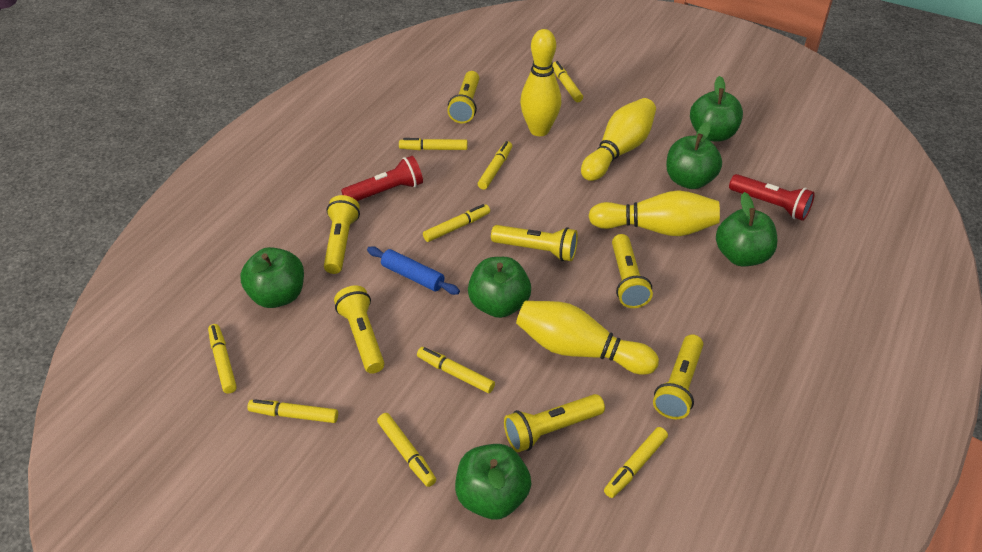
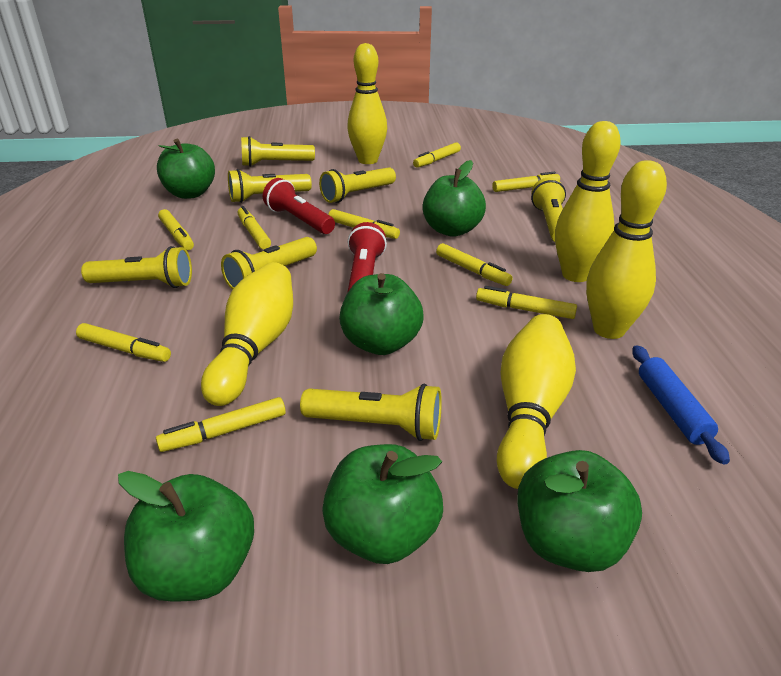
yellow bowling pin: [516,301,659,375] [520,29,561,136] [581,98,656,181] [589,190,720,236] = 4 -> [201,262,293,406] [347,43,387,164] [497,314,576,489] [555,121,621,282] [586,160,667,339] = 5

